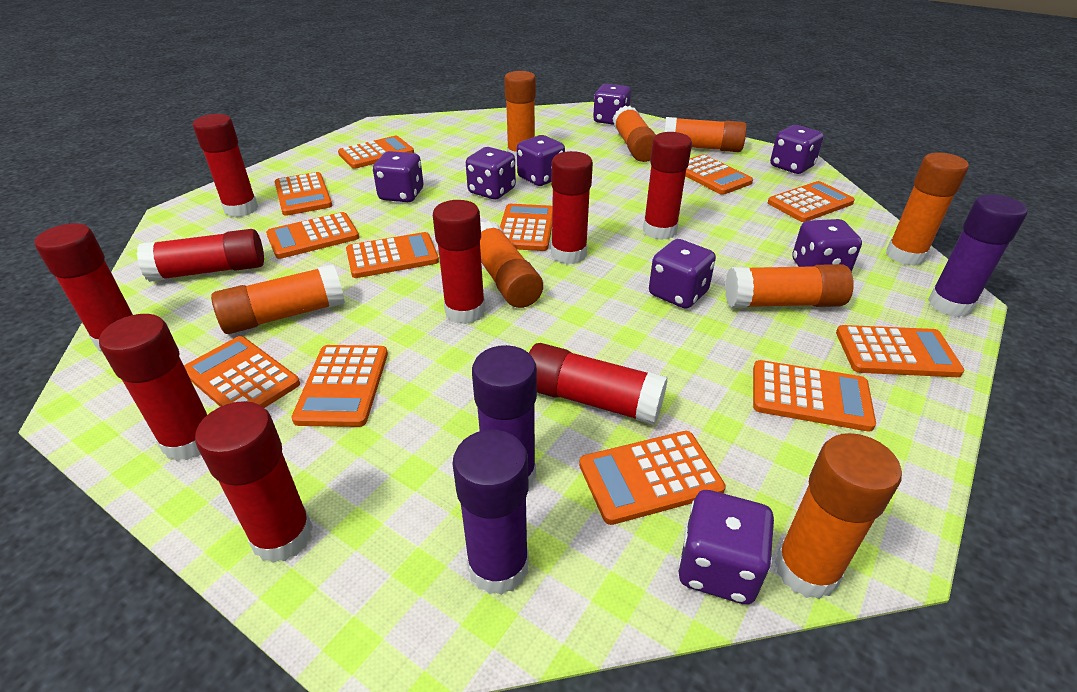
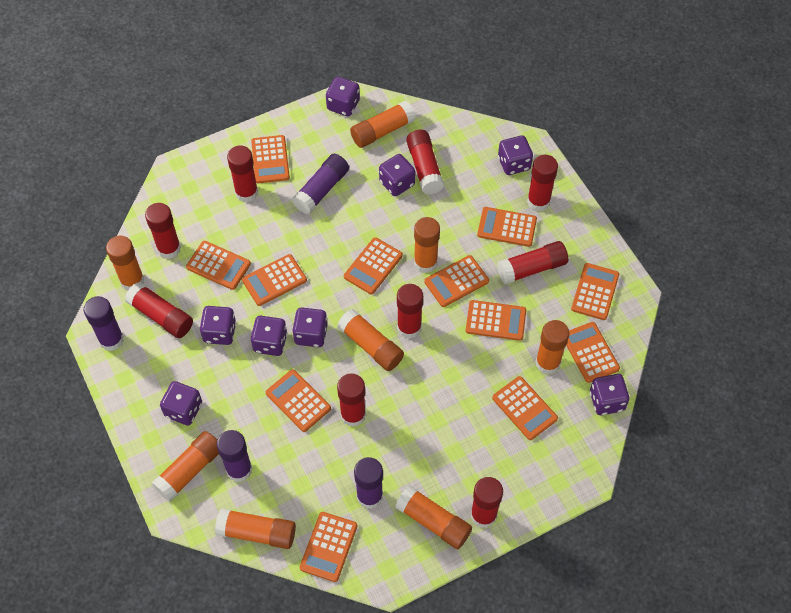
purple glue stick: [453,430,529,595] [472,345,537,488] [928,194,1028,317] = 3 -> [84,296,124,351] [217,430,252,482] [292,154,349,214] [354,457,383,509] = 4

